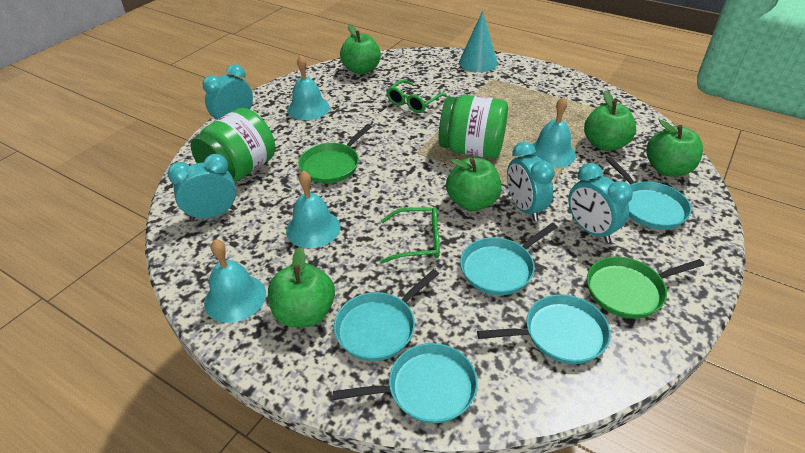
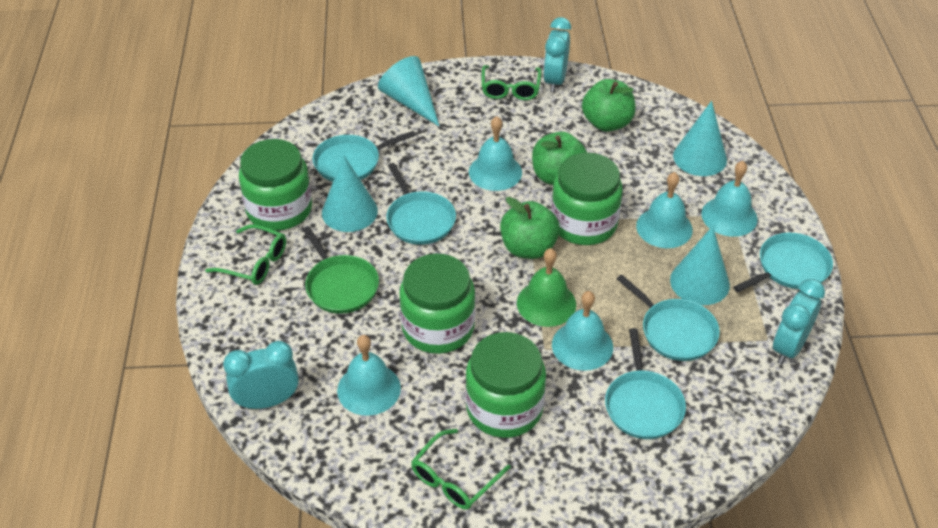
green apple: [268,247,335,327] [340,25,381,74] [446,158,502,211] [584,91,636,151] [646,120,703,177] = 5 -> [500,197,560,259] [532,132,587,185] [582,79,636,132] = 3
green bell: none = 0 -> [517,248,576,327] = 1
green glasses: [380,207,440,264] [386,80,447,113] = 2 -> [205,224,286,285] [411,429,511,510] [482,65,542,100] = 3
green jar: [191,108,275,181] [439,95,508,159] = 2 -> [239,139,312,231] [399,254,475,354] [466,332,546,438] [551,153,623,245] = 4
green pan: [298,124,372,183] [587,257,704,319] = 2 -> [303,226,379,314] = 1
turquoise bell: [204,239,266,323] [286,170,340,248] [287,55,330,120] [531,97,576,168] = 4 -> [337,335,401,416] [469,116,522,191] [552,291,613,371] [636,172,693,248] [701,161,758,237] = 5
turquoise clock: [168,154,236,221] [202,64,253,120] [507,142,555,221] [568,163,633,243] = 4 -> [223,341,299,409] [543,17,571,93] [773,279,825,364] = 3
turquoise cone: [459,11,498,72] = 1 -> [322,155,378,232] [378,56,439,126] [670,226,730,305] [673,101,727,176] = 4

